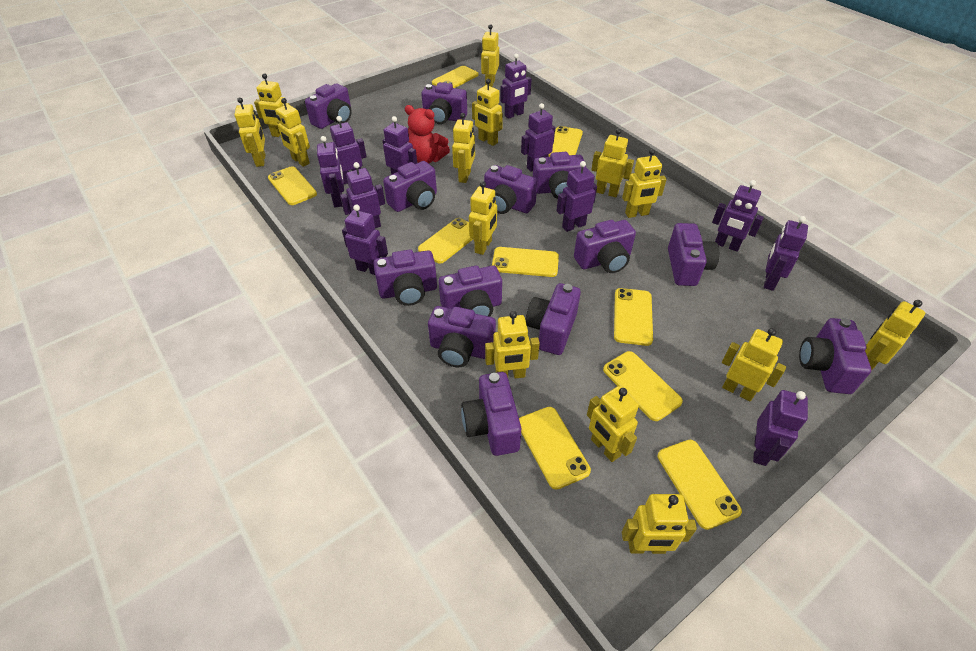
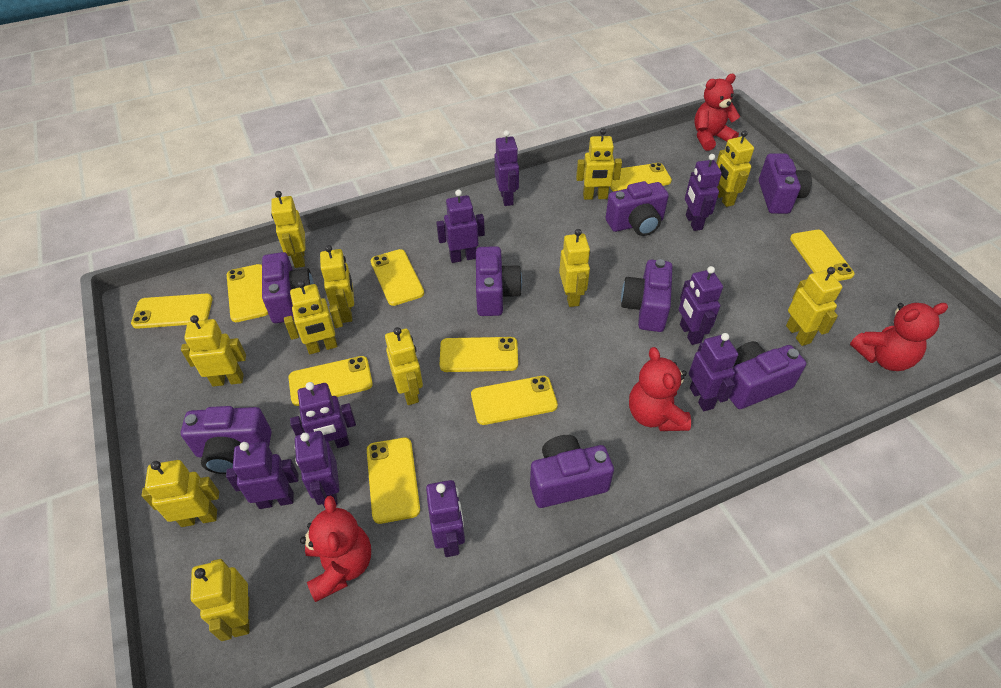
purple camera: [305,83,352,129] [373,250,437,306] [383,161,437,212] [421,82,467,124] [428,306,496,367] [439,265,502,317] [461,372,521,456] [484,165,537,214] [525,283,581,355] [533,152,586,199] [574,220,636,273] [668,223,719,286] [799,318,871,394] = 13 -> [181,406,271,474] [262,252,314,323] [476,246,522,316] [530,435,614,508] [605,181,669,236] [621,259,673,332] [729,341,806,409] [759,153,812,214] = 8
purple robot: [317,136,344,207] [330,116,366,184] [340,162,385,228] [342,204,388,275] [383,116,417,175] [500,54,531,119] [521,103,555,172] [557,161,597,232] [712,180,764,252] [753,390,808,466] [764,216,808,291] = 11 -> [226,442,299,509] [290,382,356,448] [295,431,339,508] [426,480,465,557] [436,190,485,263] [494,130,519,206] [679,266,723,345] [685,154,722,231] [689,333,738,411] = 9
red teddy bear: [405,105,450,164] = 1 -> [300,495,371,602] [629,347,691,431] [694,74,740,151] [850,302,948,371] = 4
yellow robot: [234,97,266,167] [254,73,289,137] [275,98,310,167] [452,113,475,183] [469,181,497,255] [472,79,503,146] [481,24,499,87] [485,311,540,379] [587,386,639,462] [591,128,634,197] [622,149,667,218] [622,494,697,554] [722,328,786,401] [865,300,925,371] = 14 -> [142,460,219,527] [181,315,246,387] [190,559,249,641] [271,191,305,268] [284,281,343,354] [320,245,354,323] [385,327,423,405] [559,229,590,307] [576,128,622,200] [716,130,754,207] [786,267,842,346] = 11

